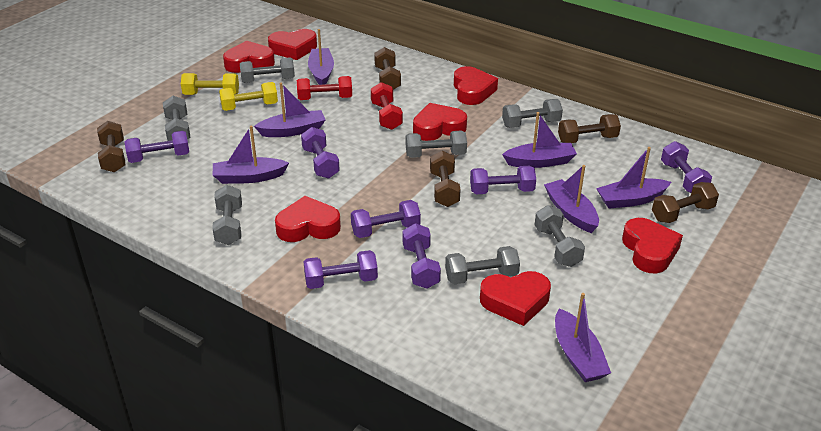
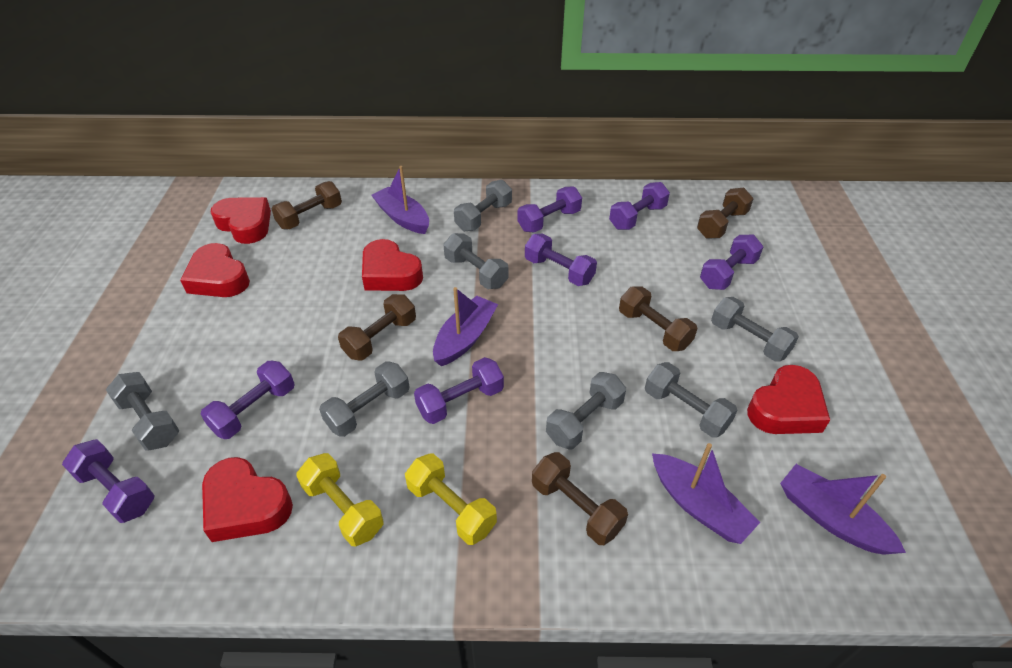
purple boat: [213,125,289,184] [254,83,325,137] [308,29,334,85] [502,112,577,168] [544,165,599,233] [555,293,611,382] [596,147,671,209] = 7 -> [371,166,429,234] [433,287,498,366] [652,443,760,544] [780,464,906,555] = 4
red dumbbell: [297,76,352,100] [371,82,403,130] = 2 -> none = 0
red heart: [223,41,275,73] [268,29,317,60] [275,196,341,242] [413,103,467,141] [454,66,498,105] [480,271,551,326] [622,218,683,273] = 7 -> [180,243,250,297] [202,457,293,542] [211,197,271,244] [362,239,423,291] [747,365,830,434] = 5

